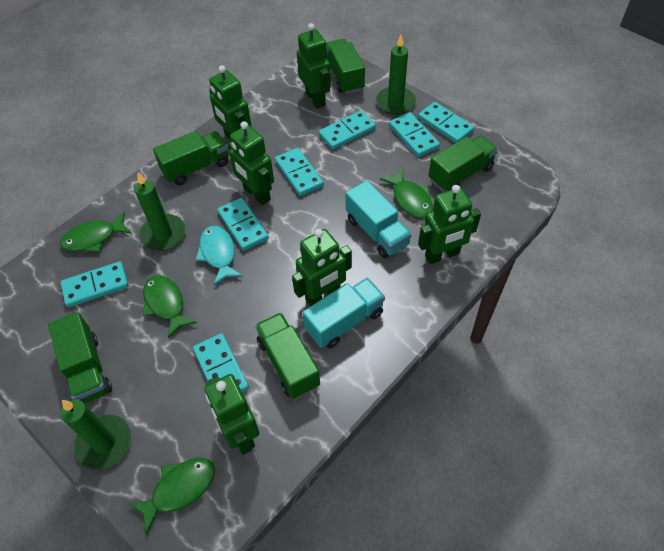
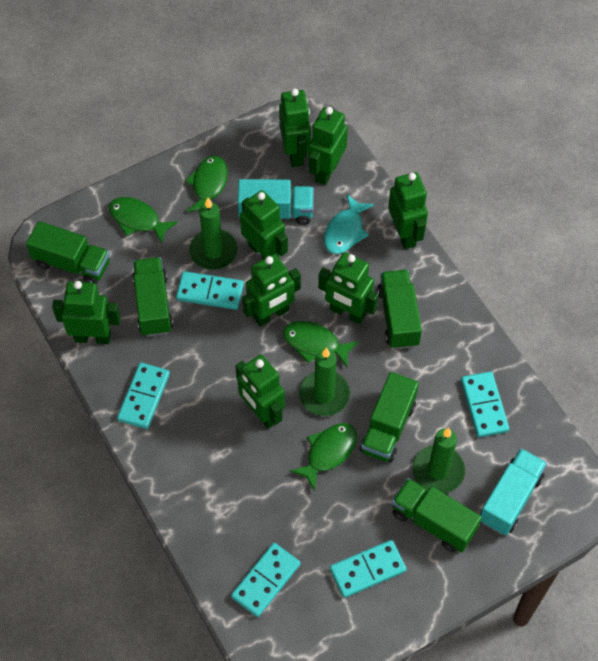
green robot: [205,374,259,455] [209,65,251,139] [228,121,274,205] [292,229,352,306] [297,23,331,109] [418,185,481,264] = 6 -> [52,281,121,344] [235,354,285,429] [240,190,288,260] [242,254,301,327] [279,88,311,167] [308,107,348,185] [318,252,379,324] [388,172,428,249] = 8
turquoise domino: [61,261,129,307] [193,333,249,392] [217,198,269,251] [275,148,324,196] [319,110,376,150] [389,112,440,157] [418,102,474,143] = 7 -> [117,362,170,429] [176,271,244,310] [231,543,300,617] [330,540,407,598] [461,372,509,437] = 5

